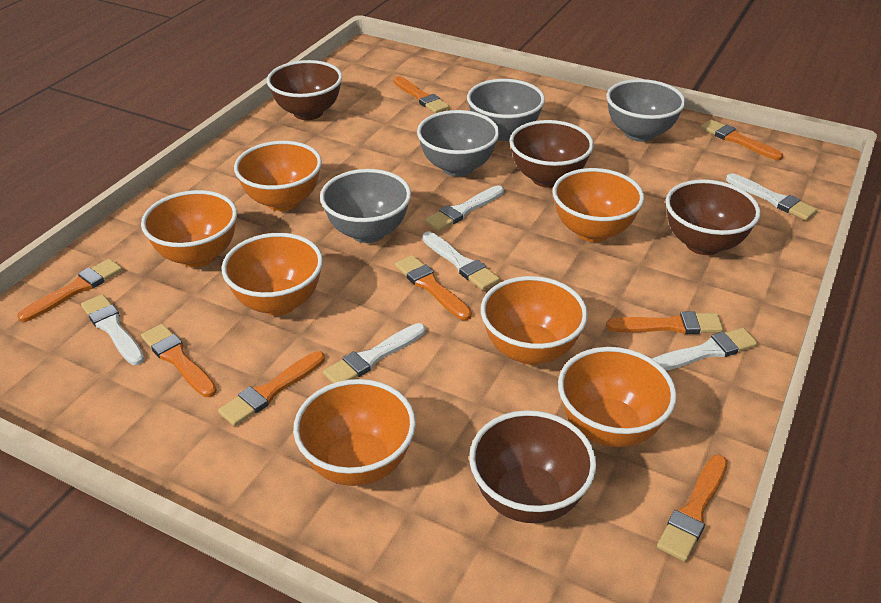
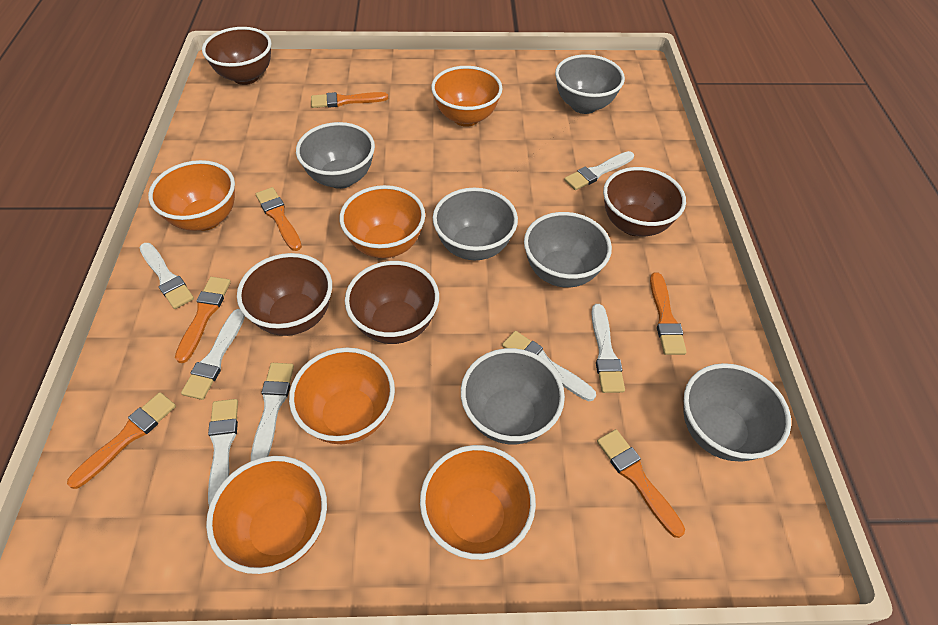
grey bowl: [320,169,411,243] [417,110,500,177] [467,79,545,141] [606,79,686,142] = 4 -> [296,122,375,189] [433,188,518,260] [461,348,565,444] [524,212,612,287] [555,54,625,114] [683,363,791,462] = 6
orange bowl: [141,190,237,267] [222,233,323,316] [234,141,322,211] [293,379,416,486] [481,276,588,365] [552,168,644,242] [558,347,677,447] = 7 -> [148,160,235,231] [206,456,327,574] [289,347,395,444] [340,185,425,258] [420,445,536,560] [431,66,502,127] = 6
orange brush: [17,259,122,322] [141,324,217,397] [218,351,325,426] [393,76,449,113] [395,255,472,320] [606,311,724,334] [657,455,728,562] [700,119,783,160] = 8 -> [67,392,176,489] [175,277,231,363] [256,187,302,251] [311,92,388,108] [597,429,685,538] [650,272,687,355] = 6
white brush: [81,294,144,365] [323,323,425,383] [422,232,500,290] [425,185,504,231] [652,328,758,371] [726,173,818,220] = 6 -> [140,243,194,309] [181,309,245,400] [208,399,238,506] [251,363,294,461] [502,331,596,401] [564,151,634,190] [591,304,625,393] = 7

